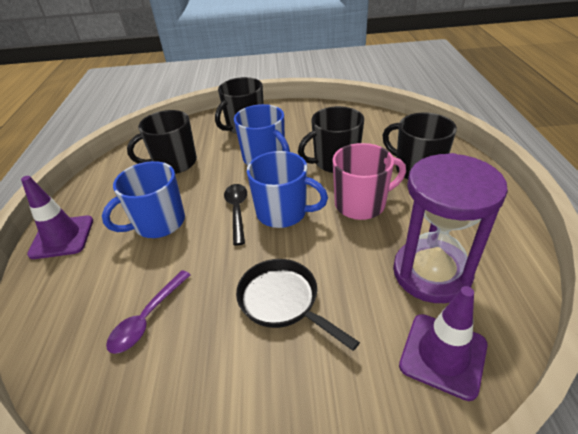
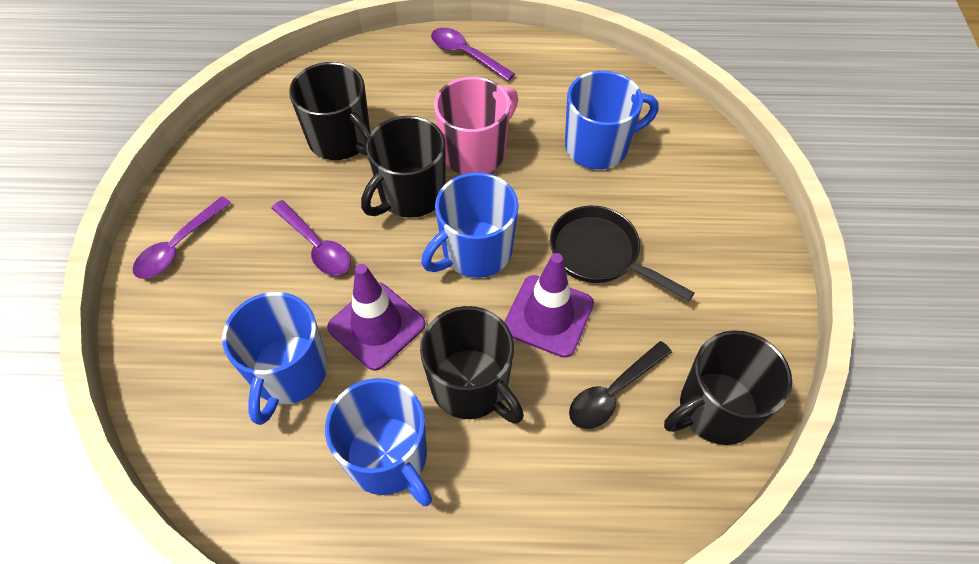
blue mug: [102,161,185,238] [234,104,290,165] [247,151,328,228] = 3 -> [222,292,328,425] [325,378,432,506] [421,172,519,278] [565,71,659,169] = 4
purple hourglass: [393,153,508,303] = 1 -> none = 0
purple spoon: [106,270,191,354] = 1 -> [133,196,231,279] [272,200,351,276] [431,28,515,81] = 3

